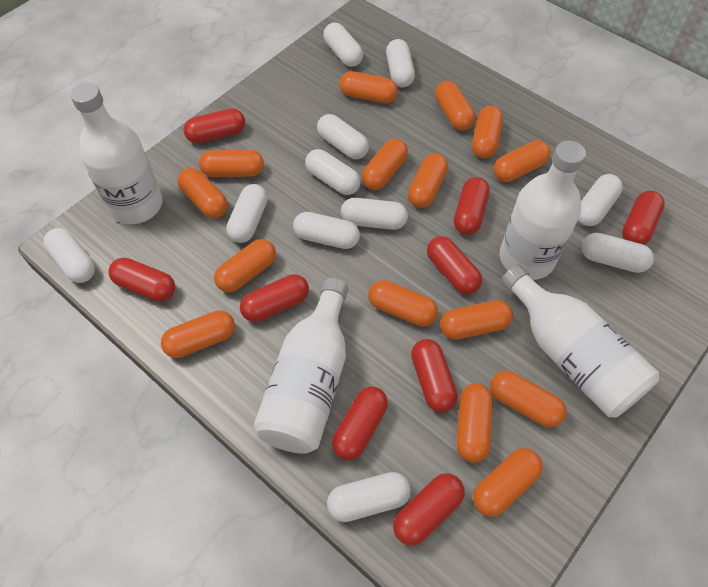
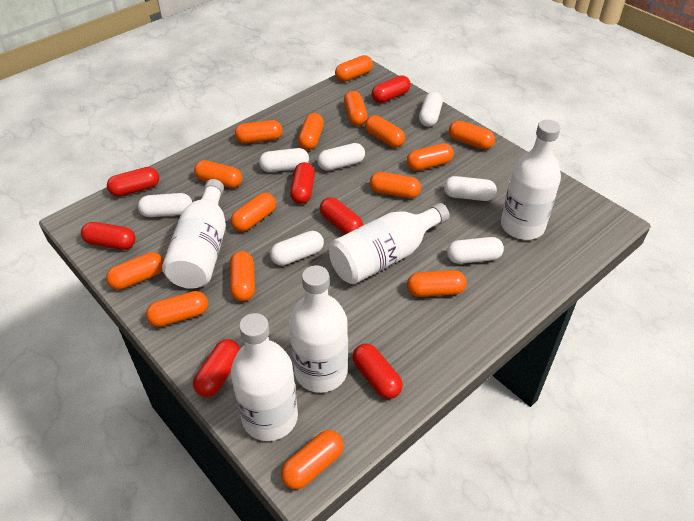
red capsule: [108,258,175,302] [183,108,245,143] [240,274,309,322] [332,386,388,461] [393,473,465,546] [411,339,458,412] [427,236,482,294] [454,177,490,235] [622,191,665,245] = 9 -> [81,222,135,250] [107,167,159,197] [193,339,240,397] [290,162,315,204] [320,197,363,234] [352,344,403,399] [371,75,411,103] = 7
white bottle: [70,82,163,224] [253,278,348,454] [500,141,586,280] [501,264,659,418] = 4 -> [162,179,226,289] [231,313,298,441] [289,265,348,393] [329,203,450,284] [501,120,561,240] = 5
white capsule: [43,228,95,283] [226,184,268,243] [293,212,360,249] [305,149,361,195] [317,114,369,159] [323,23,363,67] [327,472,411,522] [341,198,408,230] [386,39,415,87] [578,174,623,226] [581,233,654,273] = 11 -> [138,193,192,217] [259,148,309,172] [270,231,324,266] [317,143,365,171] [419,92,443,127] [444,176,497,201] [447,237,504,264] = 7

